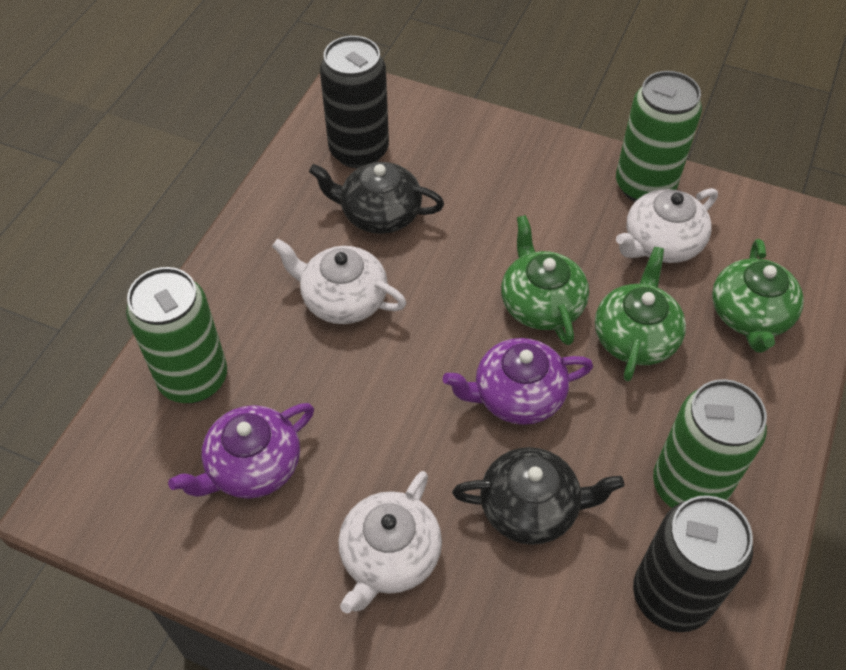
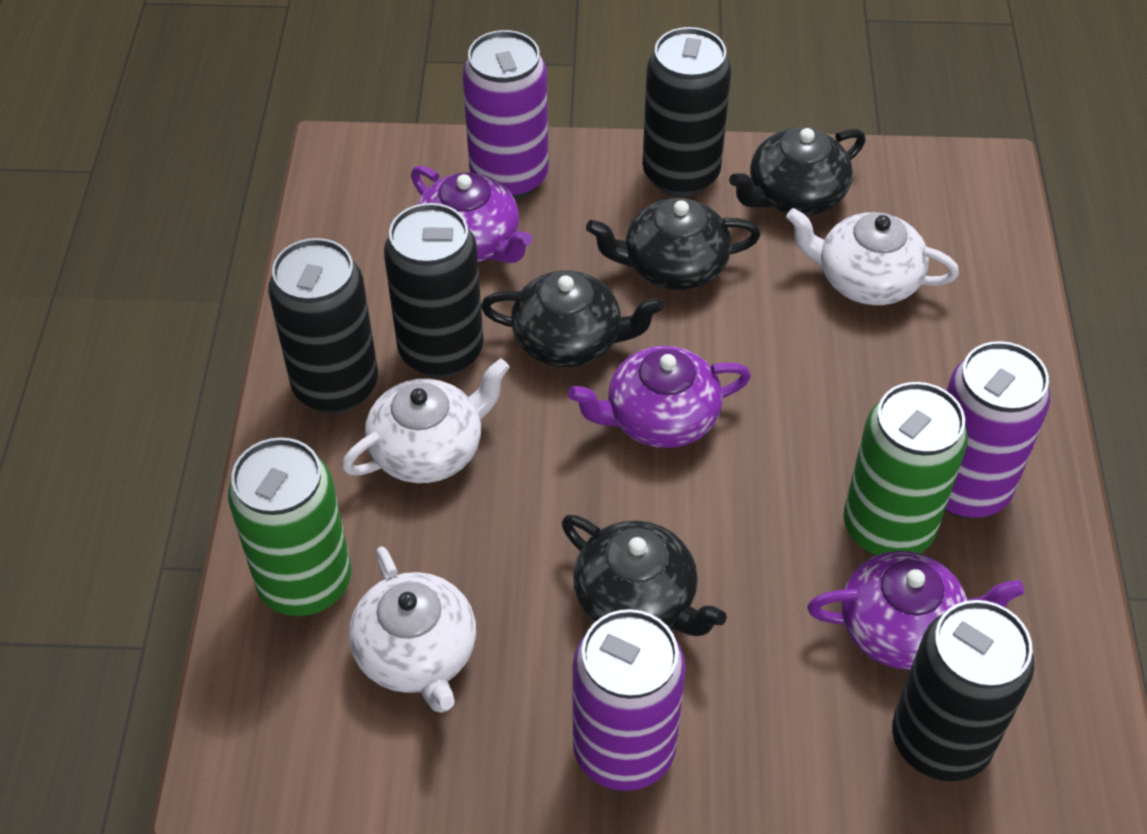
black can: [320,36,389,168] [633,495,753,632] = 2 -> [268,238,378,414] [384,203,484,378] [642,27,731,197] [892,600,1034,781] = 4
black teapot: [309,162,444,234] [452,447,624,545] = 2 -> [481,270,664,367] [562,515,727,636] [586,198,761,290] [729,127,865,216] = 4
green can: [126,267,227,403] [616,71,702,202] [653,379,767,508] = 3 -> [228,437,351,616] [843,382,968,556] = 2
green teapot: [501,215,589,345] [595,247,686,381] [712,239,804,353] = 3 -> none = 0
purple can: none = 0 -> [462,30,549,199] [573,609,686,791] [945,341,1050,519] = 3
purple teapot: [168,403,314,499] [443,338,593,425] = 2 -> [411,166,533,263] [568,346,751,448] [807,551,1025,670] = 3

